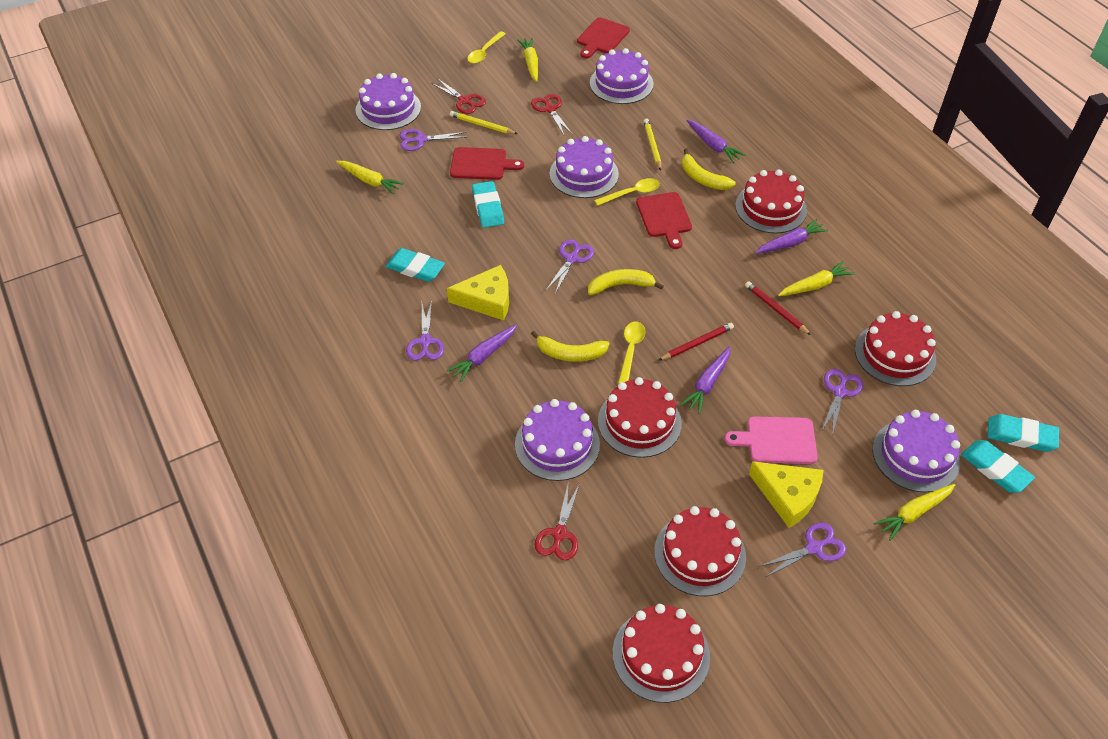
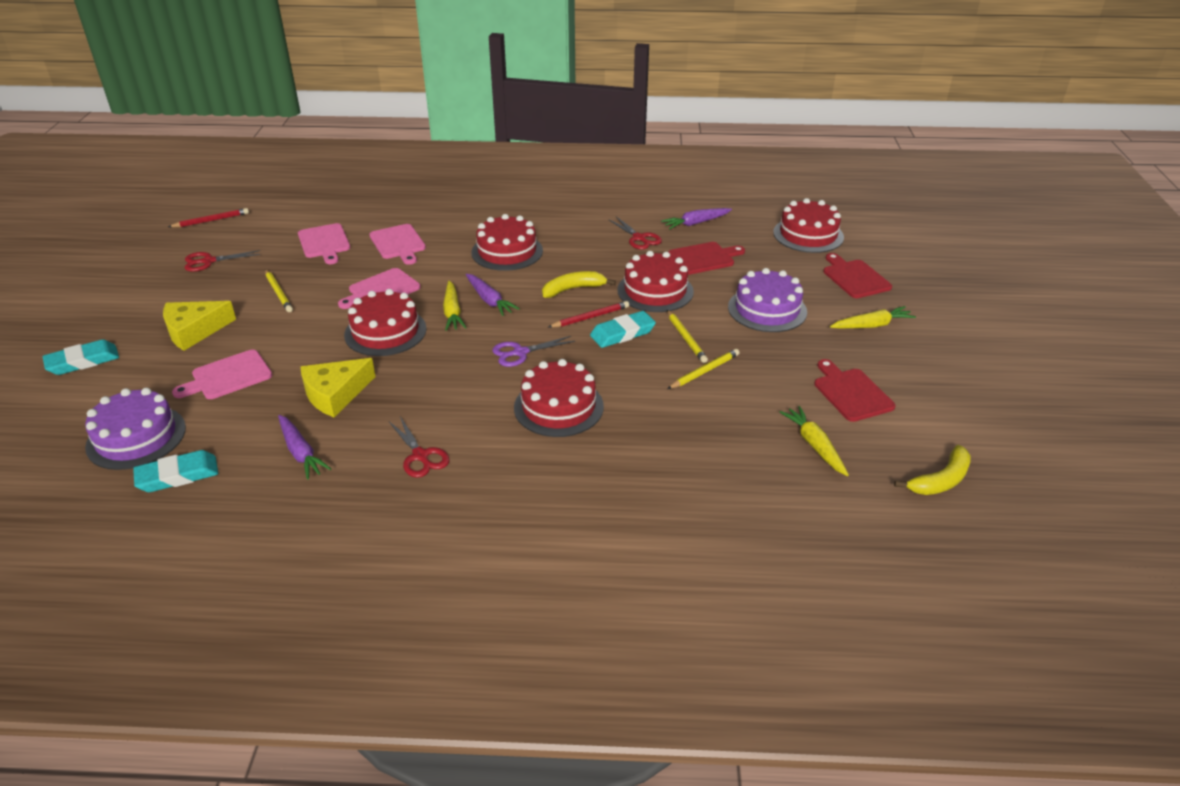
pink cutting board: [725,417,818,464] = 1 -> [172,350,272,399] [298,223,350,264] [338,268,420,309] [369,224,426,265] = 4
purple cake: [355,73,421,130] [515,399,600,481] [550,136,619,198] [590,48,653,104] [872,410,960,493] = 5 -> [85,388,186,470] [728,268,807,332] = 2
purple carrot: [446,324,517,382] [680,346,731,414] [686,120,745,163] [755,219,828,254] = 4 -> [278,415,331,480] [466,274,520,316] [661,208,732,229] = 3
purple scissors: [399,129,467,151] [406,300,444,360] [546,239,594,294] [759,523,846,577] [821,369,863,435] = 5 -> [492,336,575,367] = 1
turquoise eraser: [385,248,445,282] [472,181,504,228] [961,440,1035,493] [987,414,1059,452] = 4 -> [42,339,119,375] [133,450,218,492] [590,311,656,348] = 3
yellow banana: [531,331,610,362] [588,269,664,295] [682,149,736,190] = 3 -> [542,271,616,298] [894,445,971,495] = 2
yellow carrot: [336,161,404,194] [517,38,538,82] [778,261,855,296] [874,484,955,541] = 4 -> [443,281,466,331] [780,406,849,476] [830,306,916,329] = 3
yellow pencil: [450,111,518,134] [643,118,661,170] = 2 -> [265,269,293,312] [667,310,708,363] [667,349,739,389] = 3
yellow spoon: [467,31,505,64] [594,178,660,206] [618,322,645,384] = 3 -> none = 0

